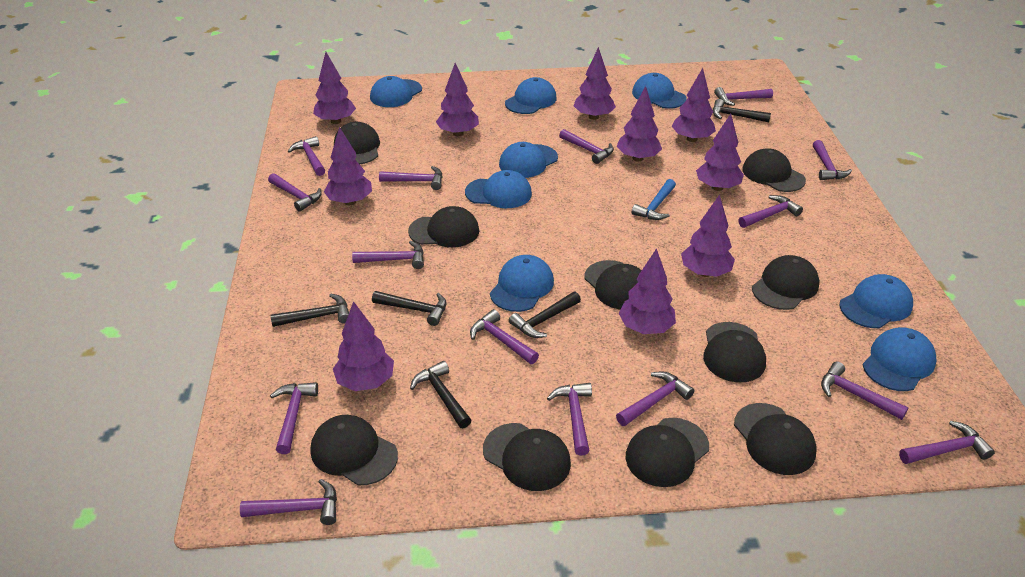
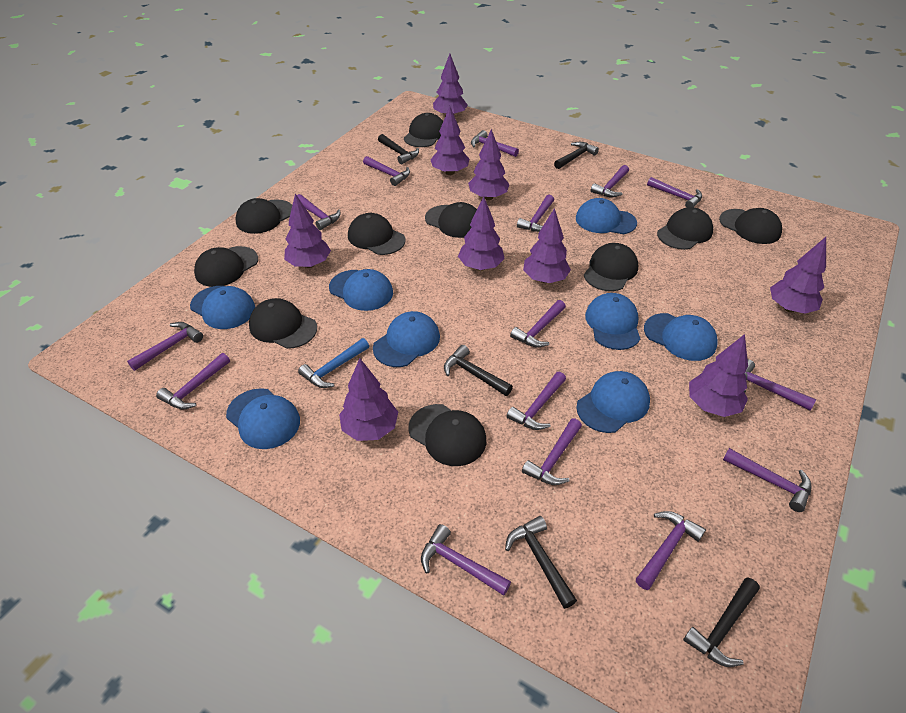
purple tree: [313,52,356,124] [324,127,372,205] [333,301,394,391] [436,63,479,136] [574,47,616,120] [617,86,662,161] [618,248,676,334] [672,68,716,142] [681,195,735,277] [696,114,744,191] = 10 -> [284,194,331,268] [339,358,398,441] [430,106,469,175] [433,54,468,114] [458,196,505,271] [468,129,509,200] [523,208,571,283] [689,334,748,417] [770,237,826,314] = 9

